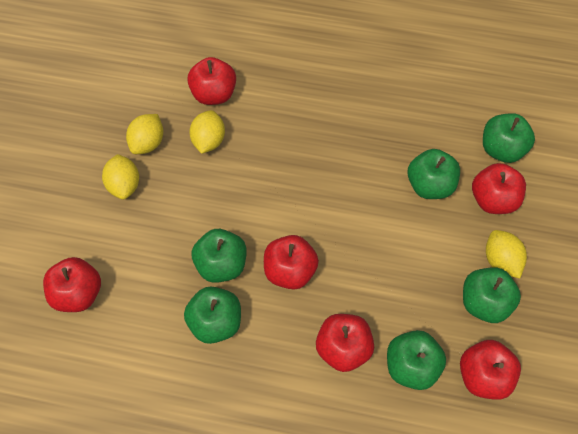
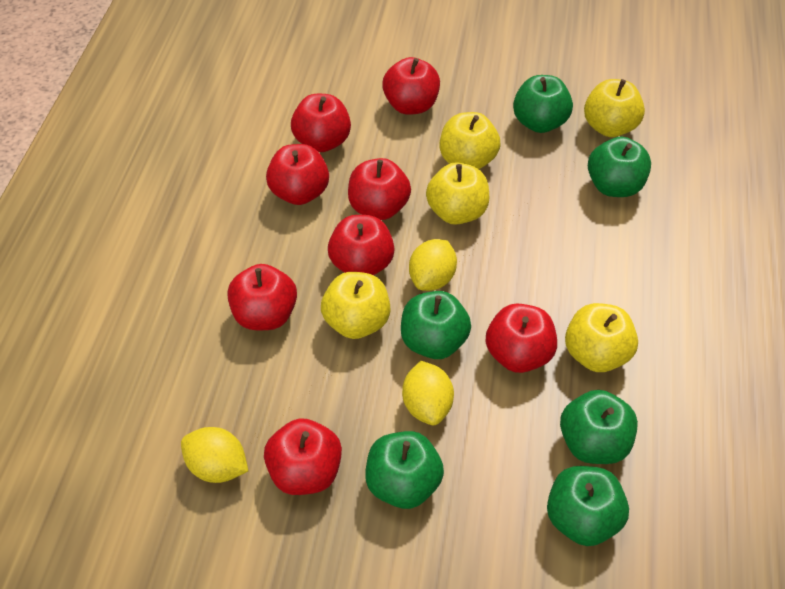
red apple: [43,257,101,312] [187,57,236,105] [264,235,319,290] [316,314,374,372] [460,340,521,400] [472,163,526,214] = 6 -> [227,264,297,330] [264,418,342,495] [266,144,329,205] [291,94,351,152] [328,215,395,275] [348,158,411,220] [382,57,440,115] [486,303,557,373] = 8
yellow apple: none = 0 -> [321,272,390,339] [426,162,489,225] [439,112,500,169] [565,303,638,372] [584,79,645,137] = 5
yellow lemon: [102,154,139,200] [126,114,163,154] [189,110,225,154] [486,230,527,278] = 4 -> [181,427,248,483] [402,361,454,425] [409,239,457,291] = 3

